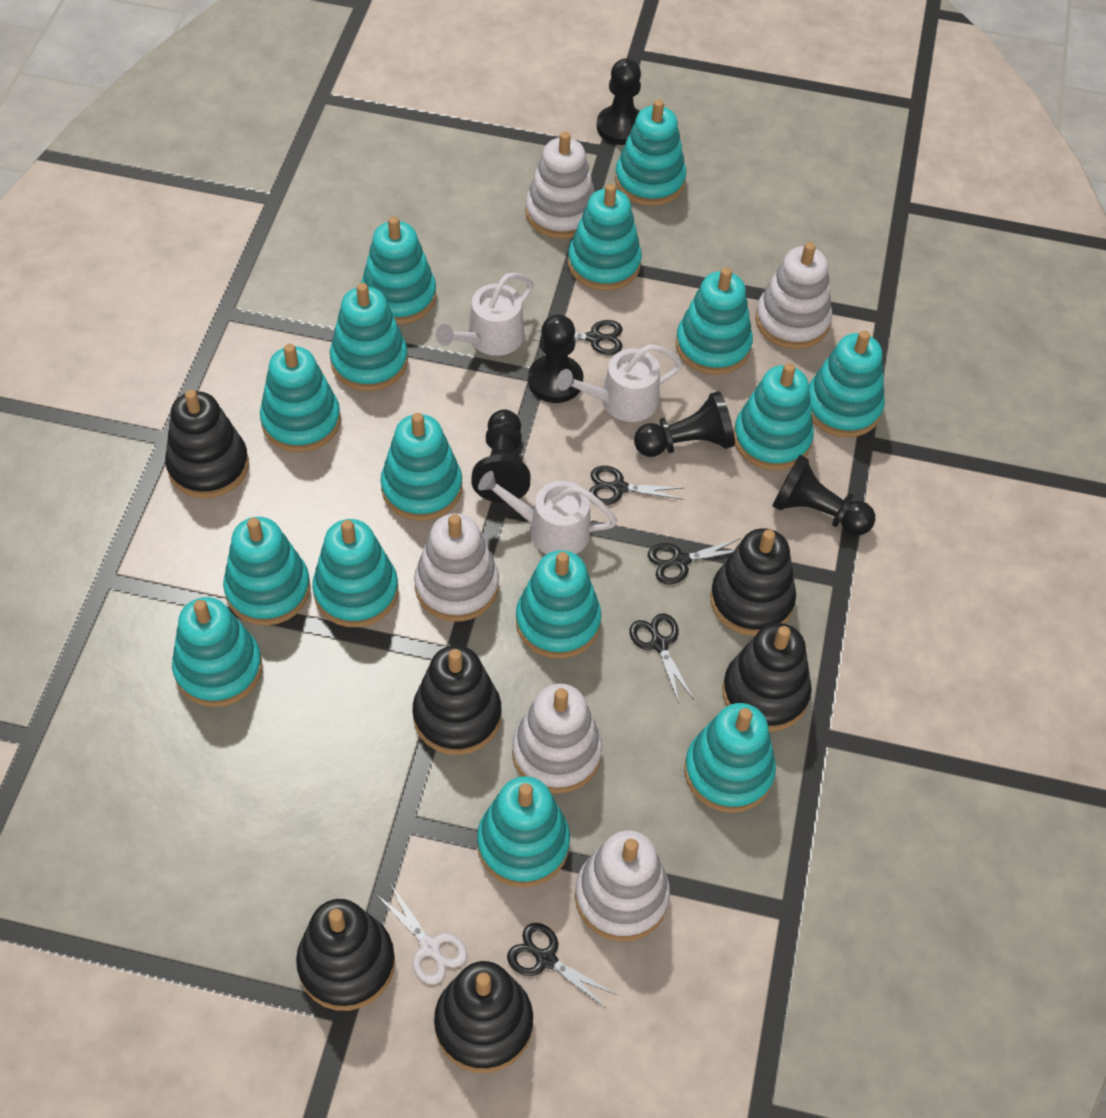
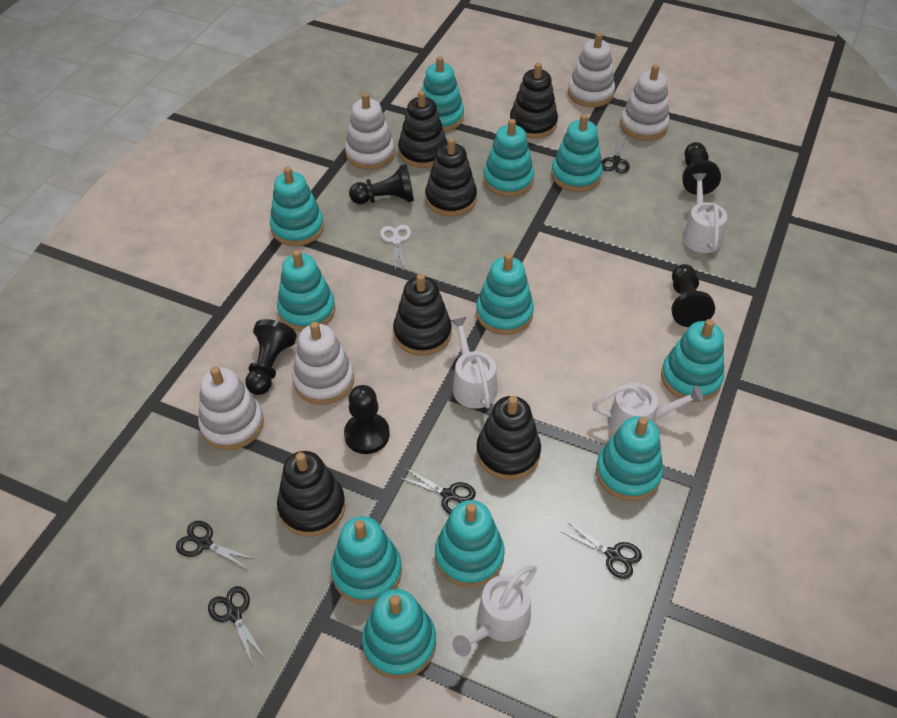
turquoise stacking toy: [172,597,263,707] [223,517,311,626] [260,344,341,452] [312,519,398,627] [330,283,408,391] [361,216,436,324] [380,413,462,521] [477,776,570,887] [516,550,601,658] [568,183,642,291] [615,99,686,206] [676,268,753,375] [684,703,776,813] [734,363,814,470] [809,330,885,438] = 15 -> [270,167,324,246] [277,250,335,331] [331,516,402,604] [362,589,436,679] [421,56,464,132] [435,500,504,588] [476,253,534,335] [483,119,534,197] [551,114,603,192] [596,416,663,501] [661,319,724,402] = 11
white watering can: [436,273,534,356] [478,471,617,554] [557,344,683,422] = 3 -> [450,317,497,409] [452,565,537,656] [592,383,704,434] [682,173,727,253] = 4

